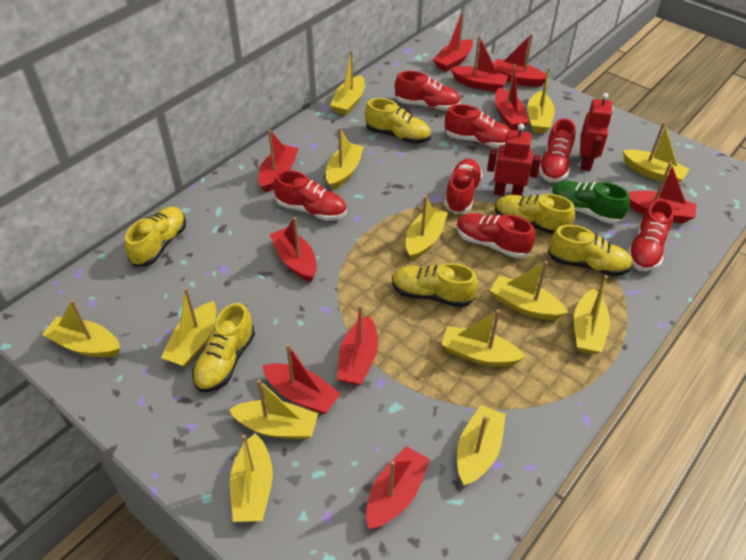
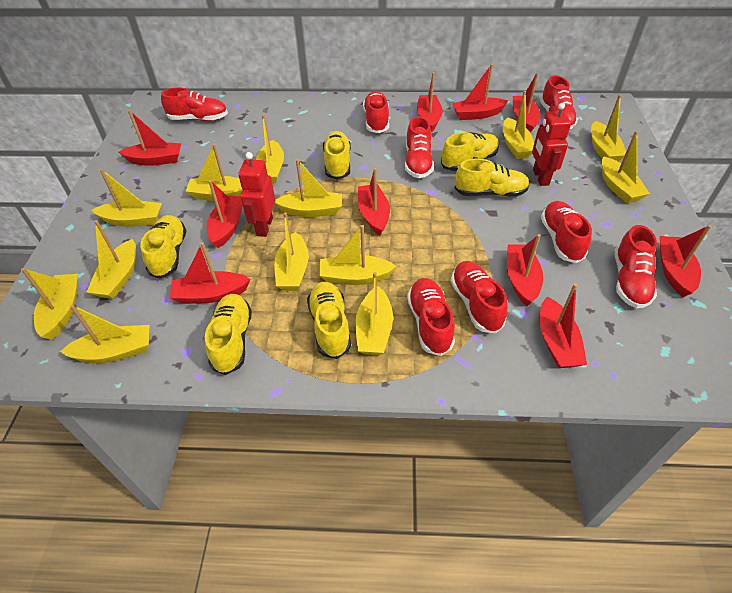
green shoe: [551,181,630,224] = 1 -> none = 0
red shoe: [273,170,347,221] [395,71,461,110] [444,104,511,148] [444,159,483,214] [456,213,535,258] [539,118,575,182] [628,199,674,271] = 7 -> [161,88,228,121] [363,91,389,133] [405,117,434,178] [407,278,455,356] [451,261,508,334] [540,75,578,129] [541,201,592,263] [615,225,657,308] = 8

